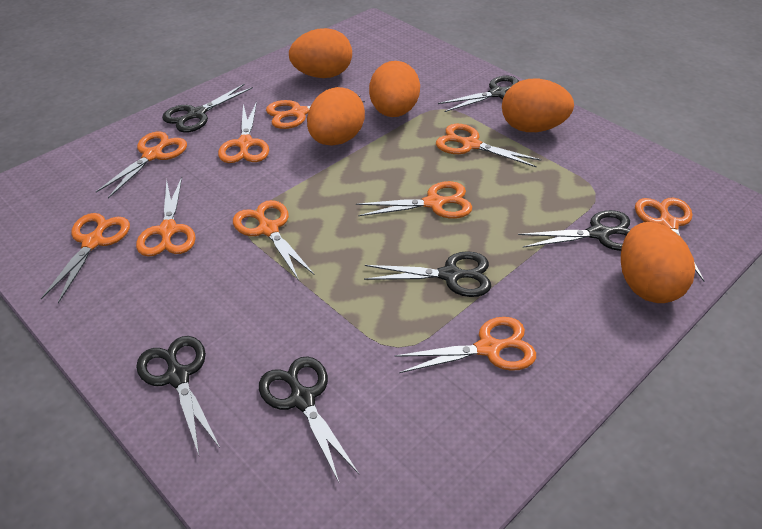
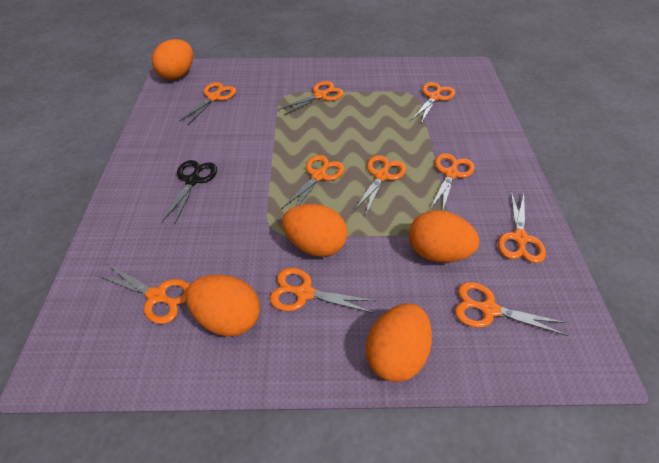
black scissors: [136,336,220,455] [162,83,253,133] [259,356,359,482] [364,251,491,297] [438,75,519,112] [518,210,631,251] = 6 -> [162,160,217,223] = 1

